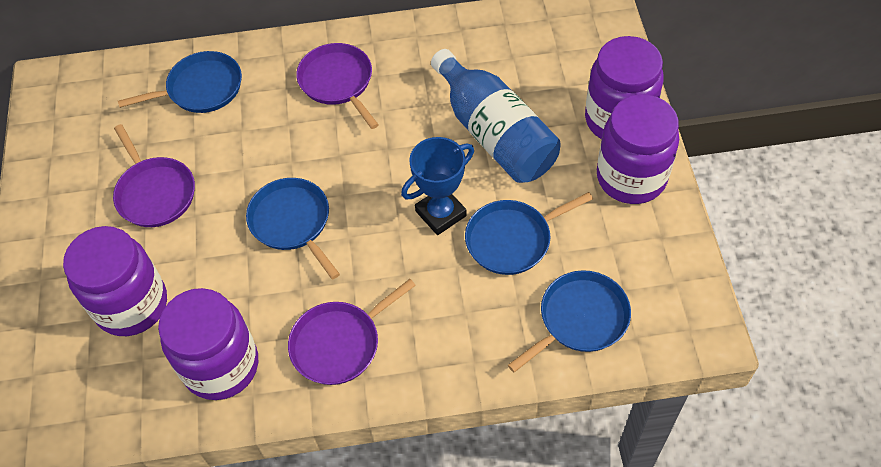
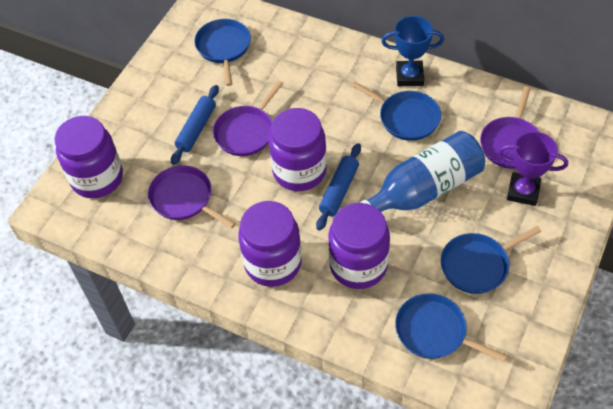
blue rolling pin: none = 0 -> [171,85,219,165] [316,143,361,231] = 2
purple trophy: none = 0 -> [498,131,568,206] = 1

